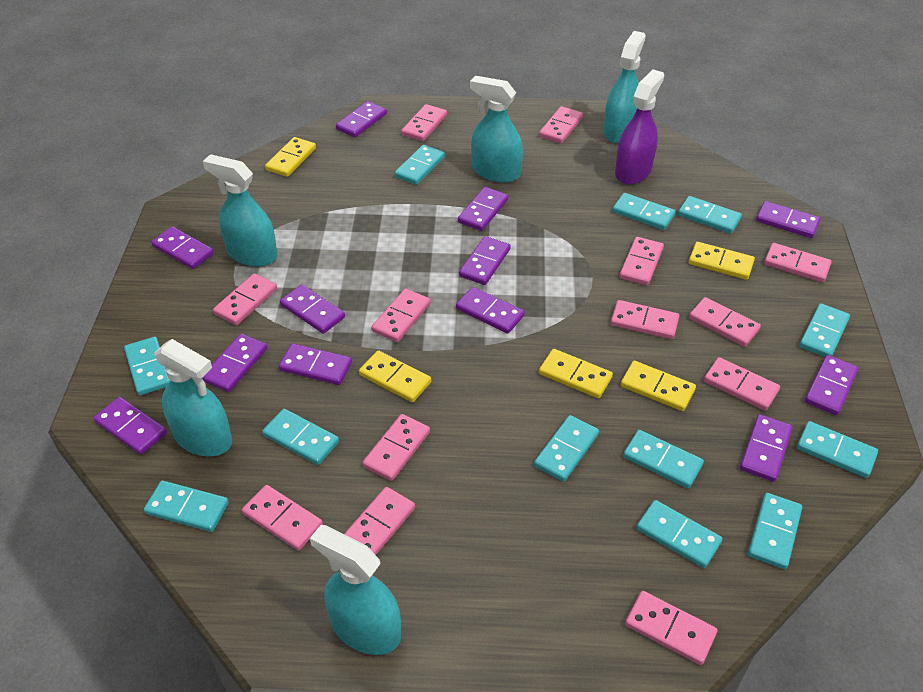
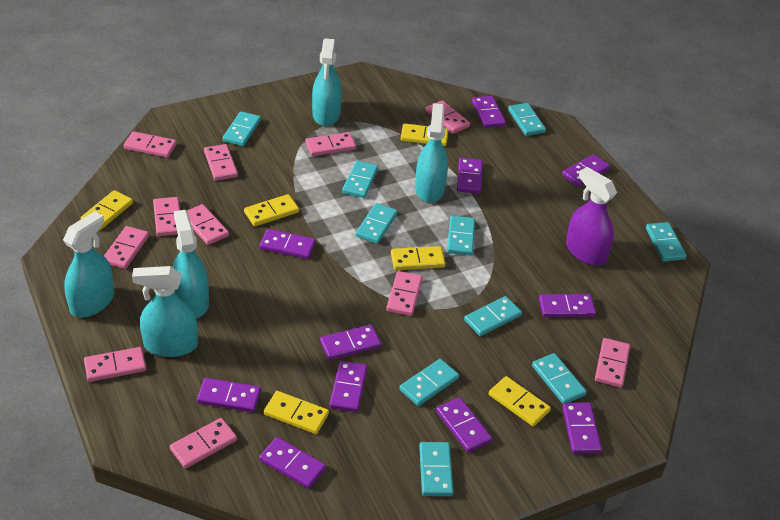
pink domino: [213,273,277,325] [242,485,323,551] [344,487,415,555] [362,414,430,481] [371,289,431,342] [401,104,447,141] [539,106,583,144] [610,300,679,339] [619,237,664,285] [625,591,718,665] [689,297,761,347] [704,357,780,411] [764,243,832,282] = 13 -> [84,347,146,382] [104,226,149,269] [124,131,177,158] [153,197,180,236] [170,418,237,469] [187,204,229,245] [204,144,238,181] [305,132,356,156] [386,271,423,316] [426,100,470,134] [595,338,630,388] = 11
purple domino: [93,397,167,455] [151,227,214,269] [202,334,267,392] [279,343,352,385] [280,285,345,334] [336,101,387,137] [456,287,525,334] [458,187,508,231] [459,236,511,285] [740,414,792,482] [756,201,821,238] [805,355,858,415] = 12 -> [197,378,261,412] [259,229,316,259] [259,437,326,489] [320,325,381,360] [329,361,367,412] [436,397,492,452] [457,158,483,194] [472,96,506,128] [539,294,596,317] [562,154,610,187] [562,403,602,454] = 11
turquoise domino: [124,337,171,395] [144,481,229,532] [262,409,339,465] [394,145,445,185] [534,415,599,482] [612,193,676,230] [623,430,704,488] [636,500,723,568] [678,196,742,234] [748,493,802,569] [797,421,878,478] [799,303,850,357] = 12 -> [223,111,261,146] [342,161,378,198] [356,203,398,244] [399,359,459,406] [419,442,453,496] [447,216,475,256] [464,296,522,336] [508,103,546,136] [532,353,587,404] [646,222,687,262] = 10
yellow domino: [265,137,316,177] [359,350,431,402] [539,349,613,398] [621,361,696,411] [689,242,755,280] = 5 -> [81,190,133,230] [244,194,299,226] [264,391,329,434] [391,246,446,270] [401,124,448,146] [489,376,551,426] = 6

